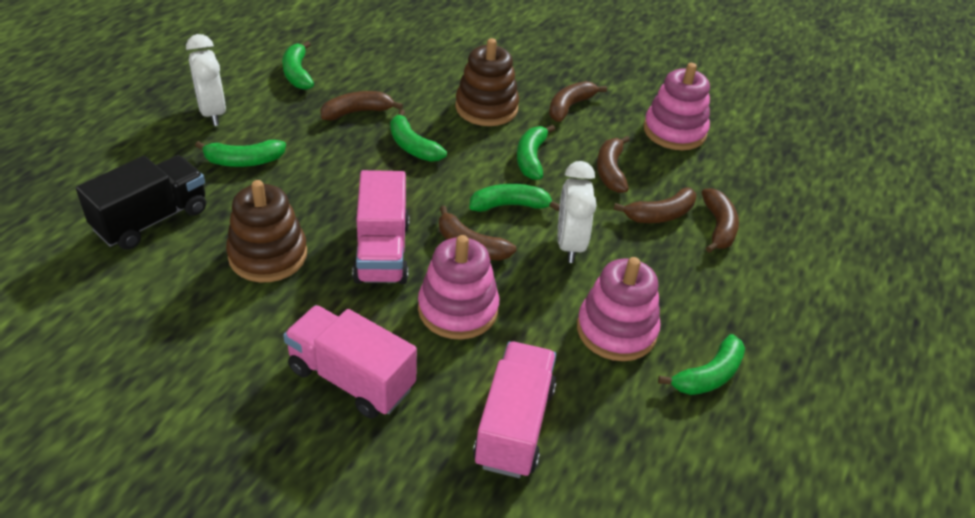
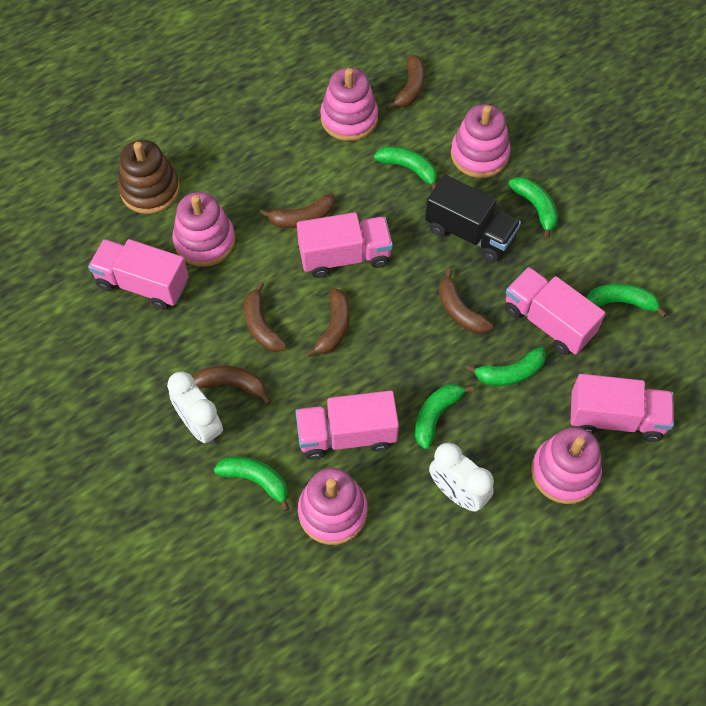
brown stacking toy: [226,180,307,282] [455,38,519,126] = 2 -> [118,140,180,214] = 1
pink stacking toy: [418,235,499,340] [577,257,660,361] [644,63,710,150] = 3 -> [173,192,235,267] [298,468,368,545] [320,68,378,141] [451,104,511,178] [531,427,602,504] = 5
pink truck: [283,305,417,419] [352,170,409,284] [473,341,556,478] = 3 -> [88,239,189,310] [296,390,399,460] [297,212,393,278] [505,267,605,355] [571,374,674,442] = 5

